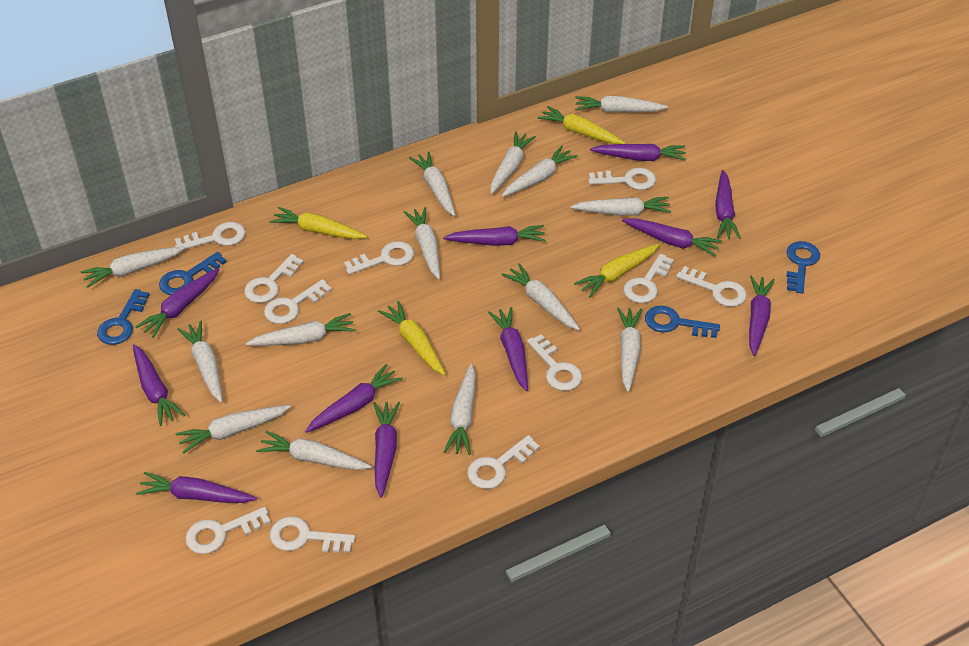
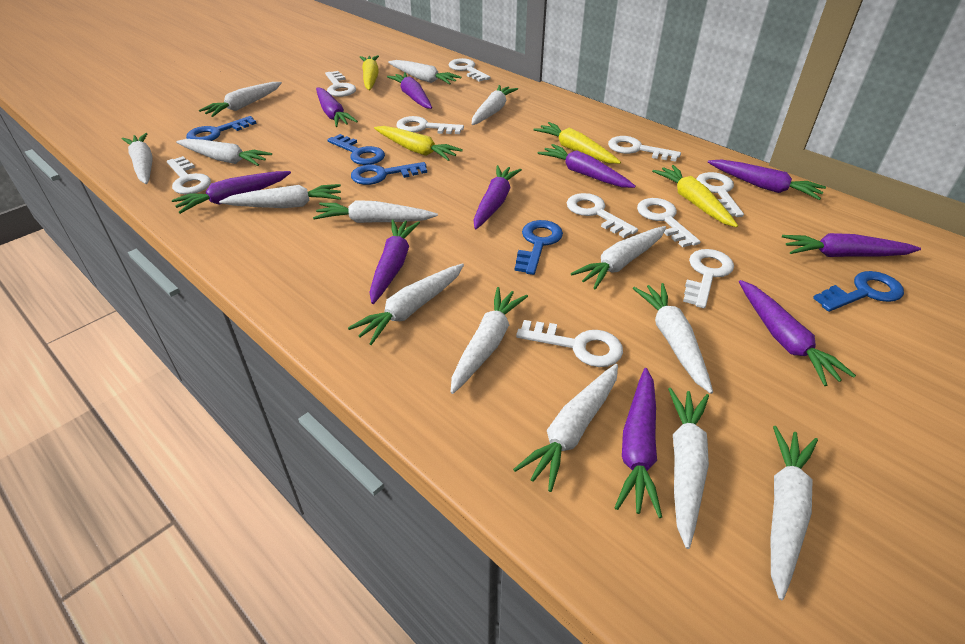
blue key: [97,289,150,345] [159,252,227,295] [645,306,720,338] [787,241,820,294] = 4 -> [186,116,257,141] [327,134,385,165] [351,162,427,185] [515,220,563,275] [813,271,904,312] = 5
purple carrot: [133,344,185,426] [135,268,219,338] [136,472,257,503] [305,364,403,433] [373,402,400,498] [443,225,546,246] [488,307,528,391] [590,144,686,161] [622,218,722,256] [715,170,741,239] [749,275,775,356] = 11 -> [172,171,291,214] [316,88,358,127] [370,220,420,304] [387,72,432,109] [473,165,522,229] [538,144,636,188] [615,368,662,518] [708,159,826,200] [739,280,856,386] [782,233,921,257] = 10
white key: [175,222,246,250] [185,507,271,554] [244,254,304,303] [264,279,332,324] [270,516,355,553] [344,241,414,275] [467,435,540,489] [527,334,582,391] [588,168,656,190] [623,254,674,303] [676,266,747,307] = 11 -> [167,156,211,194] [325,71,356,97] [396,116,464,134] [449,58,491,82] [516,320,623,367] [567,193,638,238] [608,136,681,162] [637,198,700,248] [683,249,734,308] [696,172,744,217] = 10

